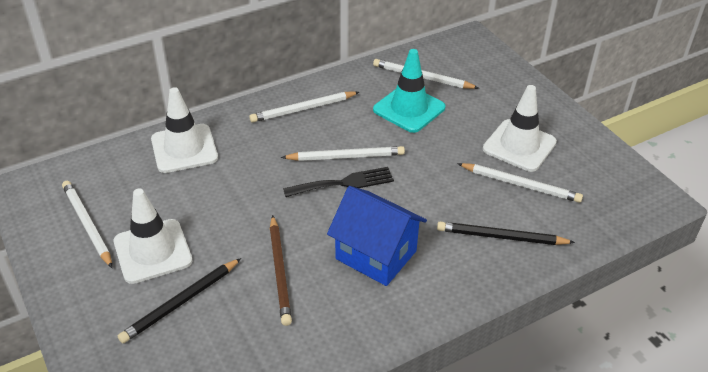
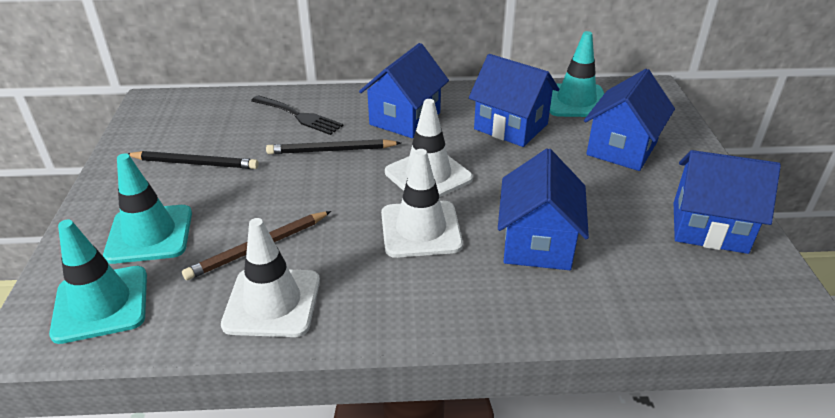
blue house: [327,186,427,286] = 1 -> [359,43,449,138] [469,54,559,147] [498,148,589,270] [584,69,675,171] [674,150,781,254] = 5
turquoise traffic cone: [373,49,445,133] = 1 -> [49,220,147,344] [103,153,192,264] [550,31,604,117] = 3
white pencil: [62,181,112,268] [249,91,359,123] [281,146,405,161] [373,59,479,89] [457,163,583,203] = 5 -> none = 0

